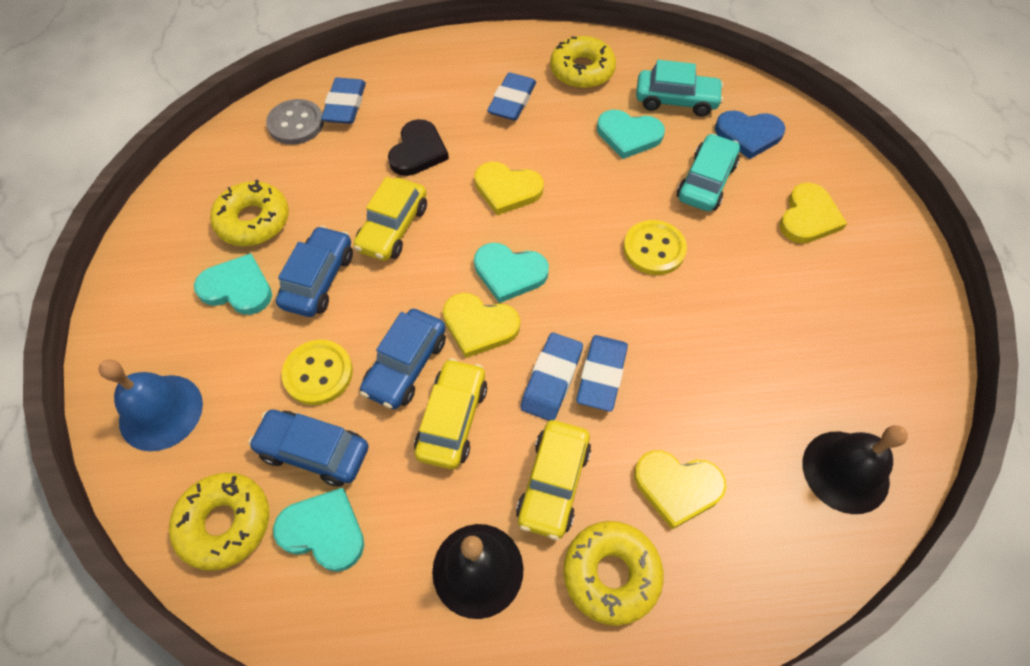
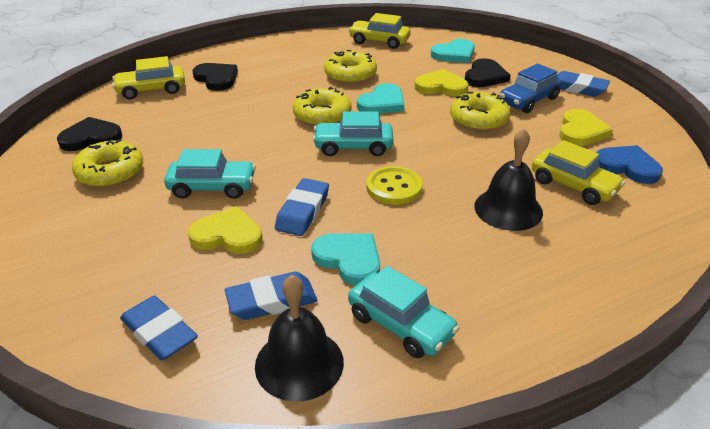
black heart: [388,119,449,176] = 1 -> [57,117,123,151] [192,63,238,91] [465,58,510,87] = 3
blue bell: [99,360,203,451] = 1 -> none = 0
blue car: [248,410,369,487] [276,226,353,317] [360,309,446,409] = 3 -> [499,63,562,113] = 1
grey button: [266,99,324,145] = 1 -> none = 0
turquoise car: [636,60,724,116] [677,133,740,211] = 2 -> [164,149,256,199] [313,111,393,156] [348,266,459,358] = 3
turquoise heart: [194,253,272,315] [273,488,364,572] [474,243,549,303] [597,110,665,159] = 4 -> [311,233,380,285] [357,83,404,114] [431,39,475,63] = 3
yellow button: [282,340,353,405] [623,220,687,275] = 2 -> [366,166,422,205] = 1
yellow heart: [443,293,520,358] [474,162,544,215] [634,450,726,529] [779,183,847,244] = 4 -> [188,206,263,254] [415,69,468,96] [559,109,613,146] = 3

